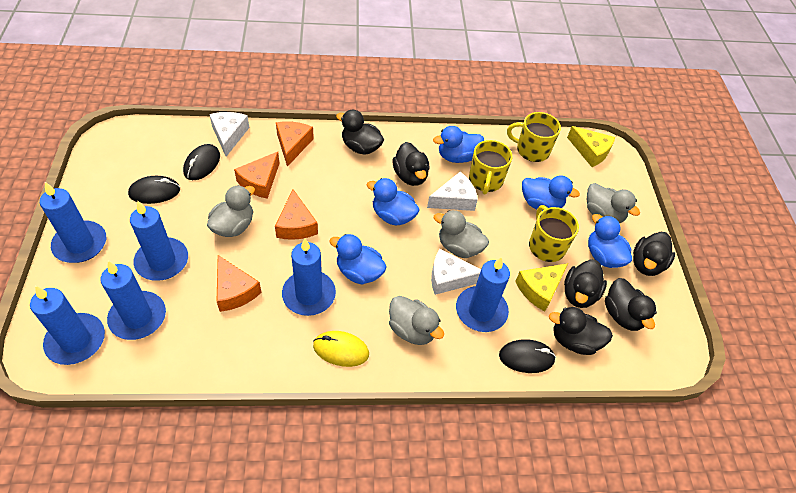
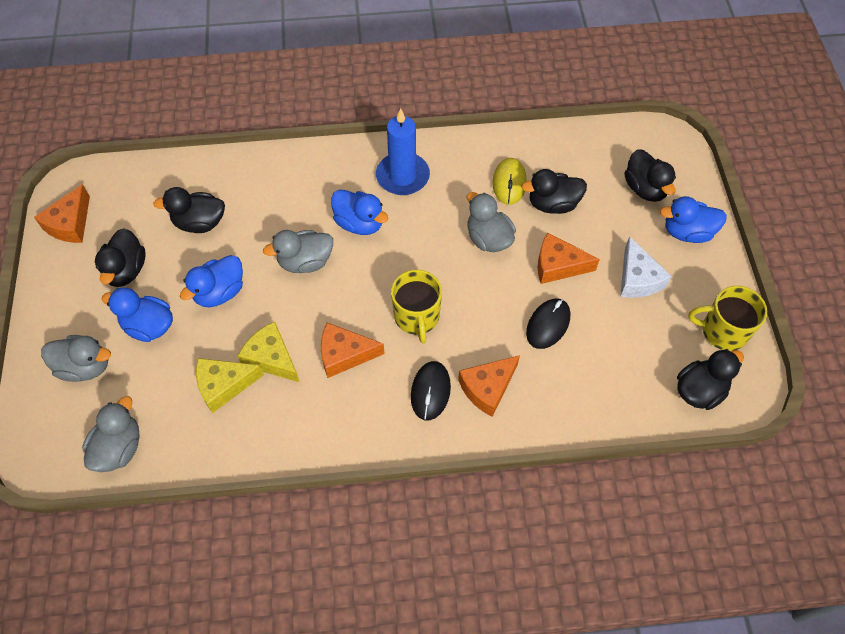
black duck: [336,110,384,155] [392,142,430,186] [549,307,613,355] [564,259,607,308] [605,278,657,331] [633,232,675,276] = 6 -> [95,228,146,287] [153,187,225,233] [521,169,587,214] [625,149,676,202] [677,349,744,410] = 5
black mouse: [128,176,180,204] [183,144,220,180] [499,339,556,373] = 3 -> [411,361,451,420] [526,299,570,349] = 2
blue candle: [30,286,105,365] [40,182,106,263] [100,261,166,340] [130,201,188,281] [282,238,336,316] [456,257,510,332] = 6 -> [376,108,430,195] = 1
blue duck: [329,234,387,284] [367,178,420,225] [433,126,484,163] [522,175,580,211] [588,214,632,268] = 5 -> [102,287,173,342] [180,255,243,307] [331,190,389,235] [660,196,727,243] = 4
white cheese: [209,112,249,157] [427,172,478,211] [431,249,481,295] = 3 -> [620,236,671,298] = 1
yellow mug: [469,140,512,195] [507,112,561,162] [529,205,579,262] = 3 -> [391,270,442,344] [688,286,767,351] = 2

